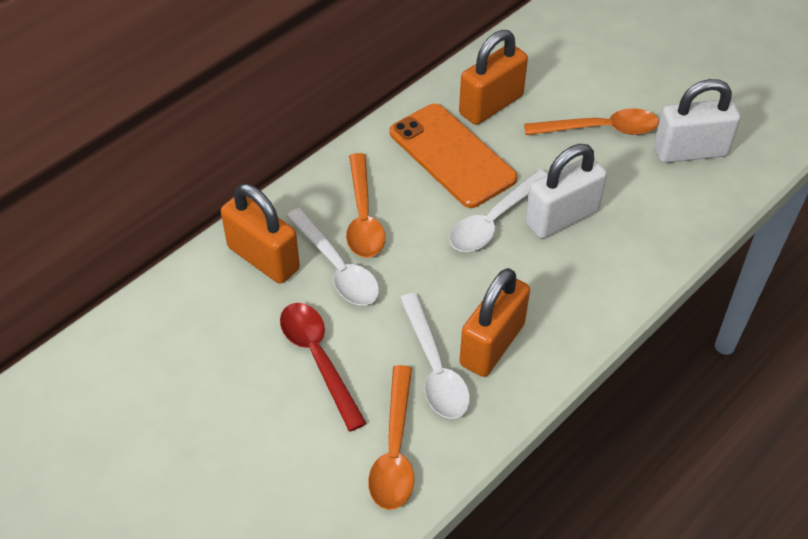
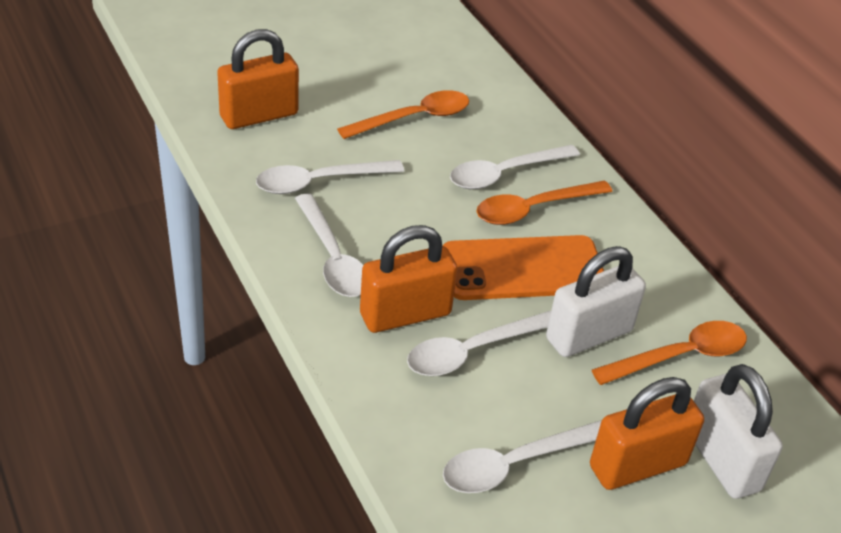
red spoon: [280,303,367,432] = 1 -> none = 0
white spoon: [286,208,379,305] [400,293,470,419] [449,169,548,252] = 3 -> [256,160,404,194] [295,193,363,297] [407,311,551,376] [443,421,601,493] [450,145,580,189] = 5

